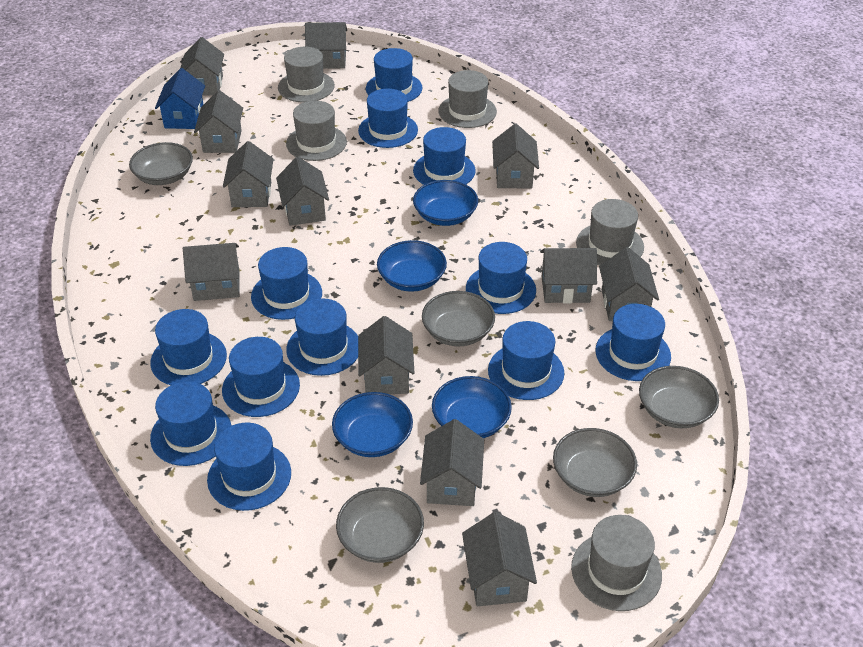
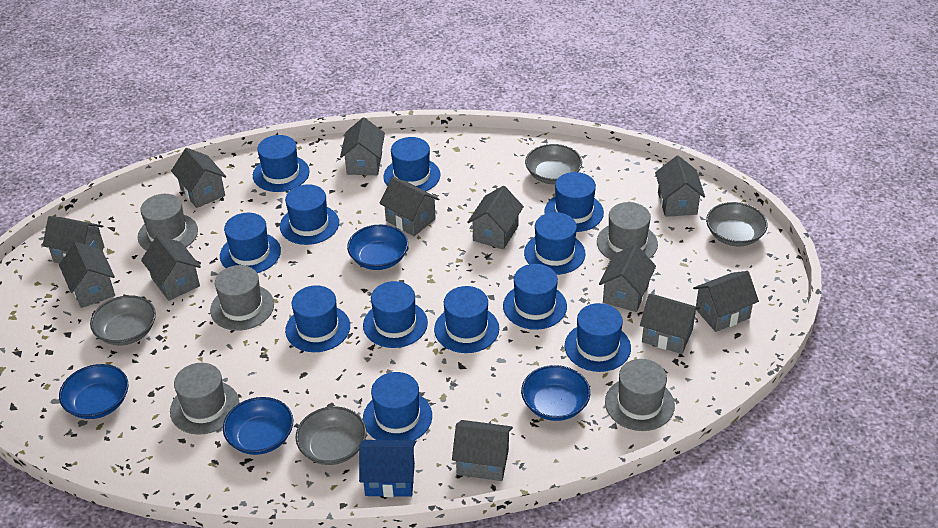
grey bowl: [129,142,193,185] [336,487,424,563] [422,291,495,346] [553,428,637,497] [639,366,719,428] = 5 -> [90,295,156,346] [296,406,367,465] [525,144,582,184] [706,202,767,246] = 4

